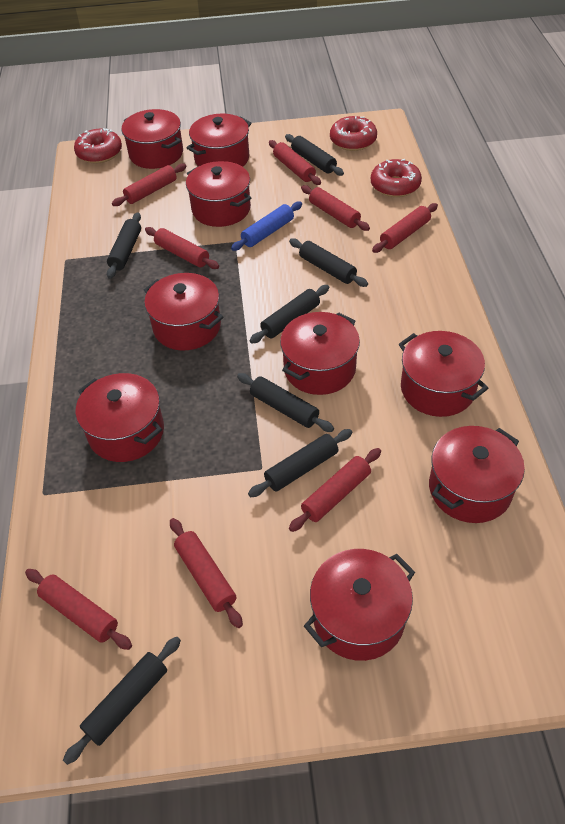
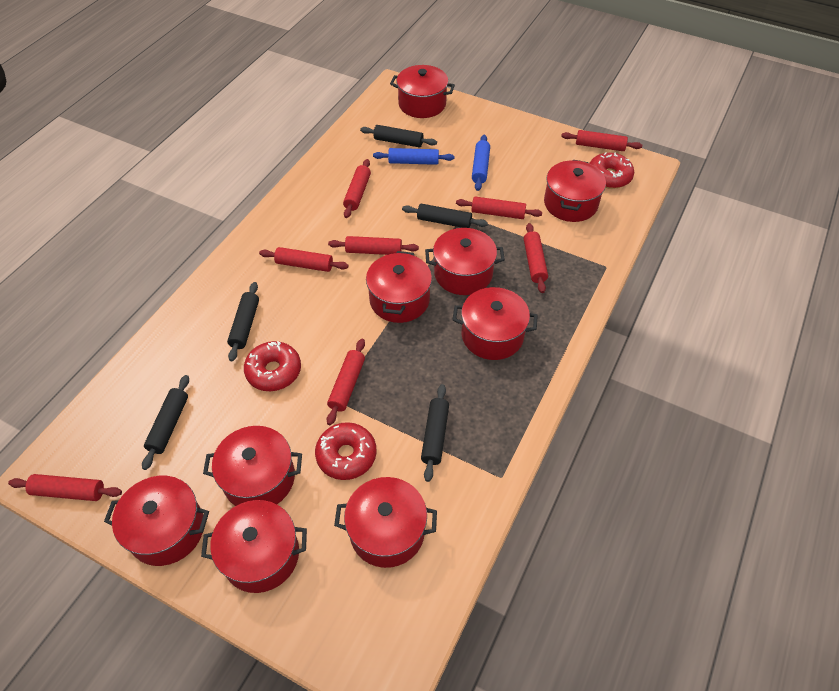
black rolling pin: [63,637,181,765] [107,212,141,279] [237,373,334,432] [248,429,352,497] [249,285,329,344] [285,134,344,176] [289,238,368,287] = 7 -> [142,375,189,470] [227,282,259,362] [360,125,437,147] [402,204,488,228] [421,384,449,482] = 5
blue rolling pin: [231,202,302,251] = 1 -> [373,148,454,165] [472,135,490,191] = 2

